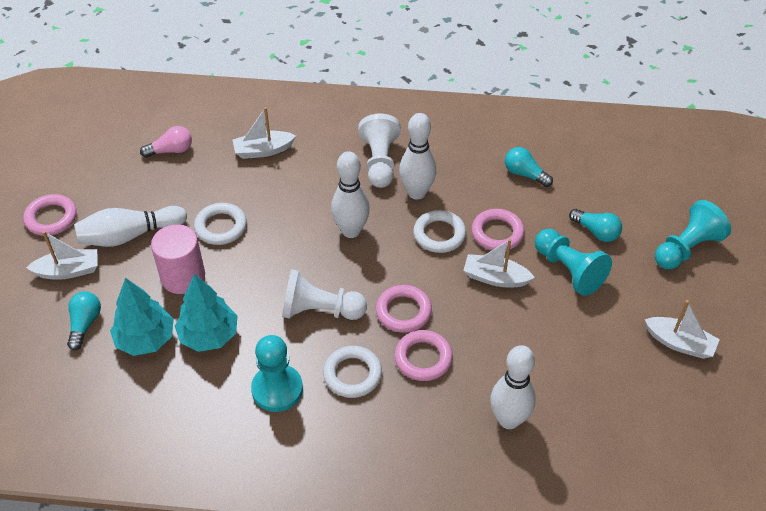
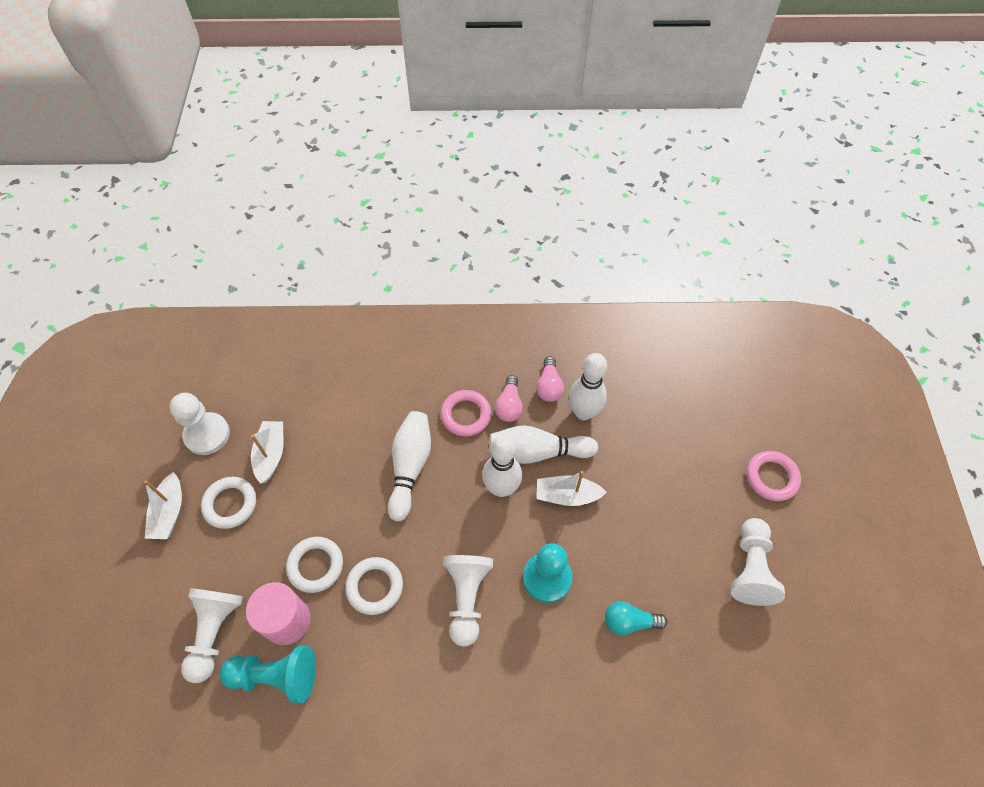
pink light bulb: [140,126,192,158] = 1 -> [495,375,523,422] [536,356,564,402] = 2
pink ring: [23,194,77,236] [376,285,432,333] [395,330,453,381] [472,209,524,251] = 4 -> [440,390,491,437] [747,451,801,501] = 2
turquoise light bulb: [67,291,101,350] [505,147,553,187] [569,209,622,242] = 3 -> [605,601,667,636] = 1
turquoise pawn: [251,335,303,412] [535,229,612,296] [655,200,731,269] = 3 -> [220,646,316,703] [523,543,572,603] = 2
turquoise tree: [110,278,174,356] [175,274,238,352] = 2 -> none = 0
white boat: [26,231,98,280] [232,107,296,159] [463,239,535,288] [644,300,720,359] = 4 -> [144,472,182,539] [251,421,283,484] [537,471,607,506] = 3
white pawn: [282,269,367,320] [358,113,401,188] = 2 -> [170,393,230,455] [181,588,243,683] [443,555,493,647] [731,518,785,606] = 4

